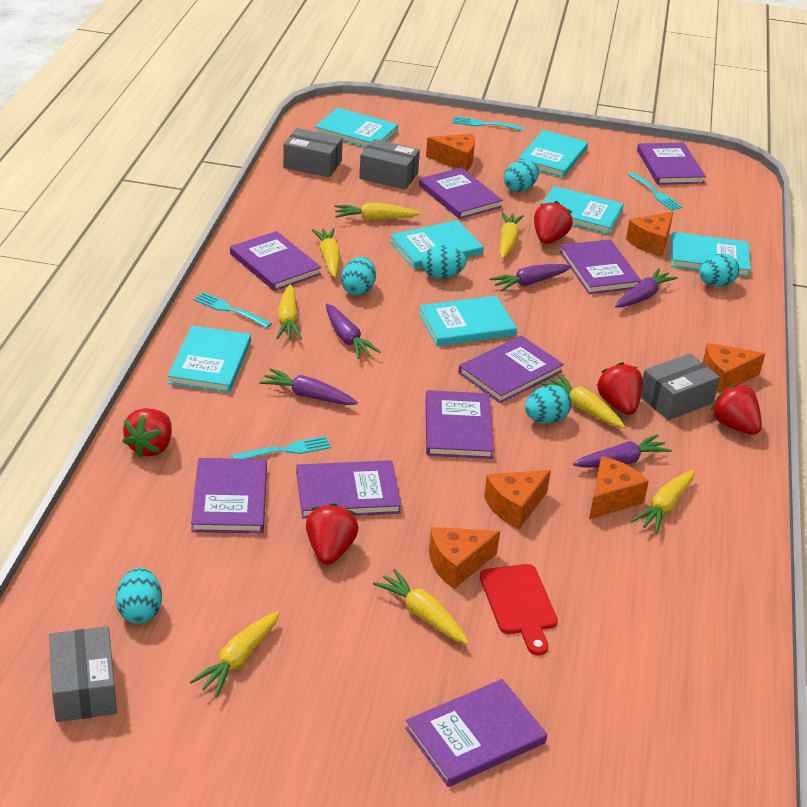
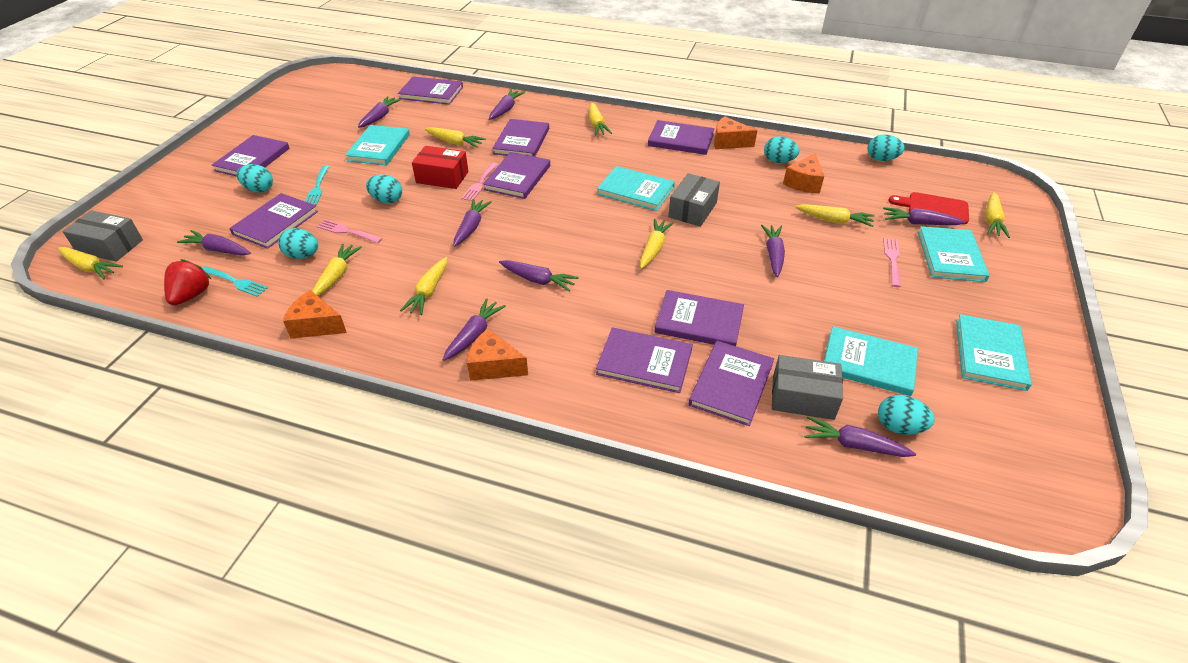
grey box: [49,627,117,722] [283,128,343,177] [359,139,420,190] [641,353,720,420] = 4 -> [62,210,143,262] [668,173,720,227] [772,355,843,420] = 3
orange cheese: [426,134,475,171] [429,527,500,589] [484,470,551,529] [589,456,649,519] [626,212,673,257] [702,343,765,393] = 6 -> [283,290,347,339] [467,329,528,381] [714,116,757,149] [783,153,824,194] = 4
pink fork: none = 0 -> [317,219,382,243] [461,163,498,201] [883,238,901,287] = 3
purple carrot: [259,368,358,405] [326,304,381,359] [489,264,572,292] [573,434,672,467] [615,268,678,308] = 5 -> [177,230,251,255] [358,96,401,128] [443,298,506,361] [453,199,492,247] [489,90,525,120] [499,260,579,292] [761,225,785,277] [804,416,916,457] [883,207,966,225] = 9
red box: none = 0 -> [412,146,468,189] = 1
red strawberry: [122,408,172,458] [306,503,359,565] [534,201,573,244] [597,362,643,415] [710,384,762,435] = 5 -> [164,259,211,306] = 1
turquoise book: [168,326,251,393] [315,108,398,148] [390,220,484,269] [418,296,517,346] [518,130,588,178] [540,186,624,234] [671,232,751,277] = 7 -> [345,125,410,165] [597,166,675,211] [824,326,918,396] [918,226,990,282] [956,314,1032,391] = 5
turquoise fork: [194,292,272,328] [231,436,331,459] [452,116,524,131] [628,172,683,211] = 4 -> [202,266,268,297] [305,165,329,205] = 2

